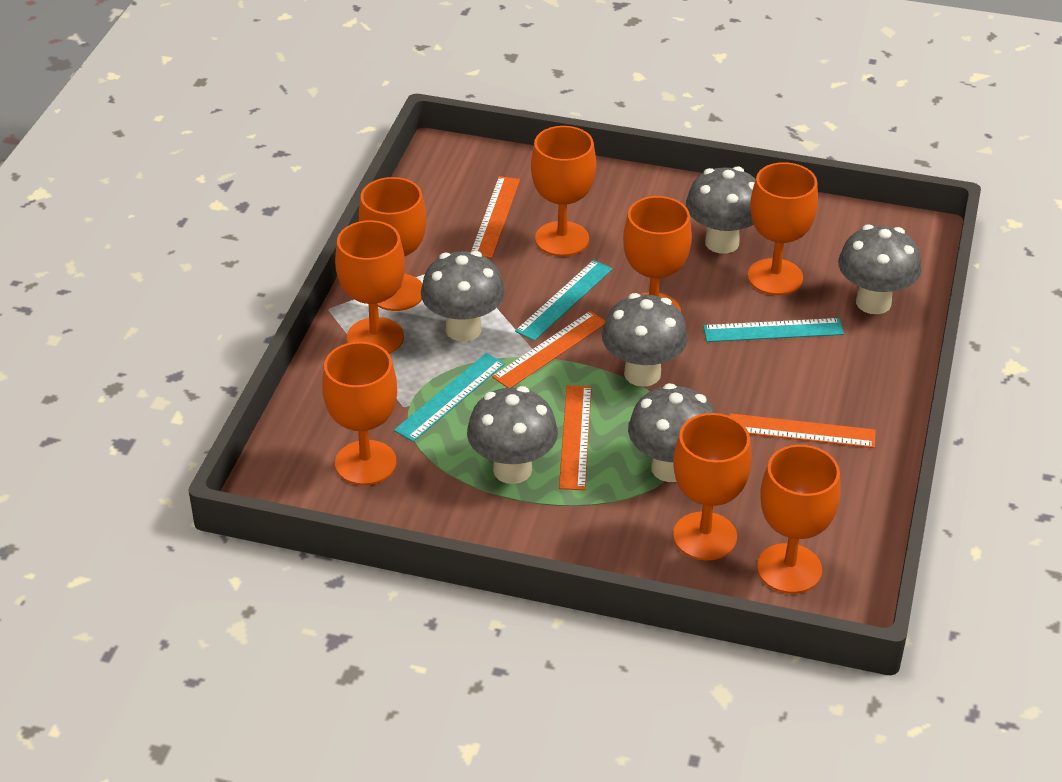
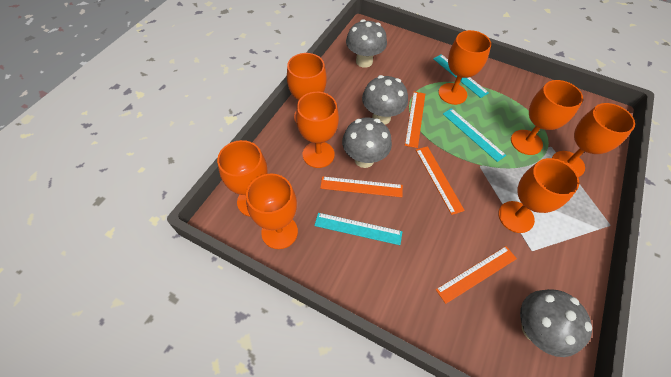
grey mushroom: [421,251,505,341] [467,386,558,484] [602,293,688,387] [628,383,715,482] [686,166,756,254] [838,224,921,314] = 6 -> [342,118,392,168] [346,19,387,68] [362,75,408,125] [520,289,592,357] = 4

